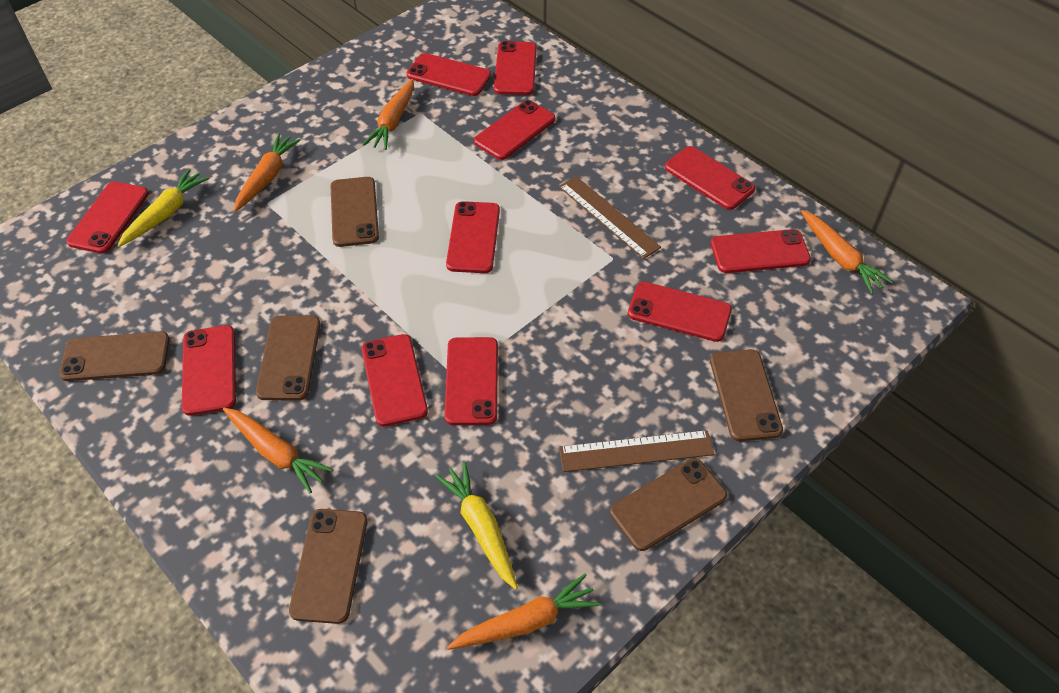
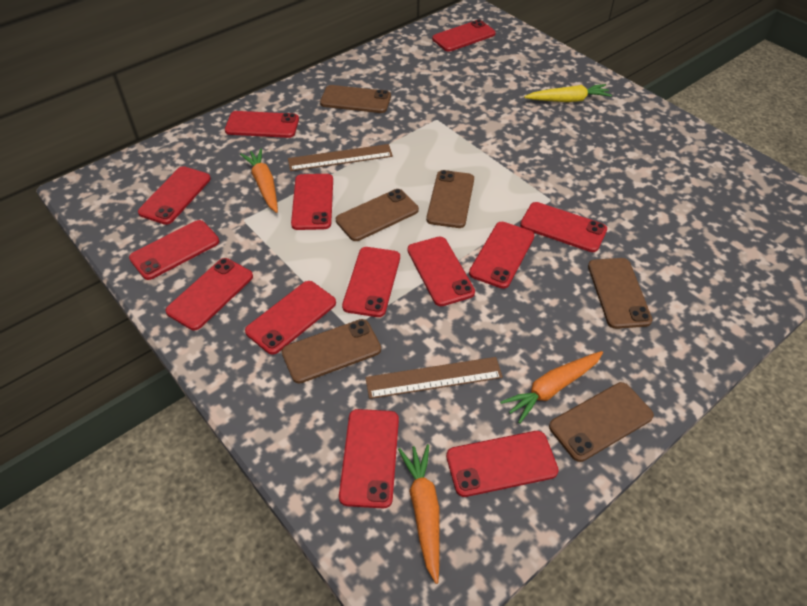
orange carrot: [223,408,333,494] [234,133,301,212] [362,79,414,150] [447,574,600,650] [801,210,893,294] = 5 -> [240,148,278,213] [398,444,440,584] [500,351,603,424] = 3
red phone: [66,181,149,254] [182,325,236,416] [362,334,428,427] [407,53,491,96] [444,337,498,425] [446,201,500,273] [474,100,555,160] [494,41,537,95] [628,282,732,342] [665,146,755,210] [711,229,811,273] = 11 -> [129,220,219,280] [138,166,211,225] [165,258,253,330] [225,111,299,138] [245,281,336,355] [291,174,333,230] [339,409,399,508] [342,247,400,317] [408,237,475,306] [432,20,496,52] [446,431,559,497] [469,222,534,289] [520,202,607,252] = 13
yellow carrot: [117,169,209,247] [435,462,518,590] = 2 -> [524,84,612,102] = 1

